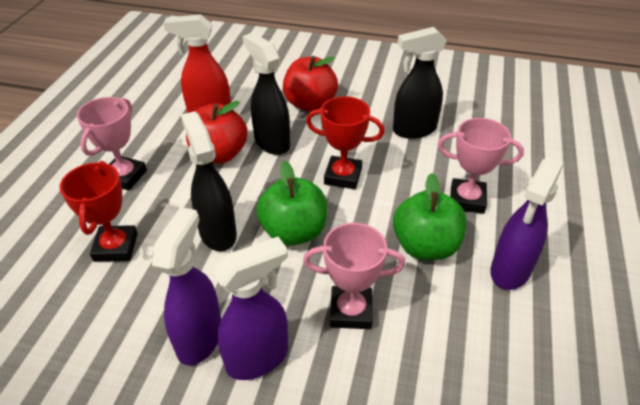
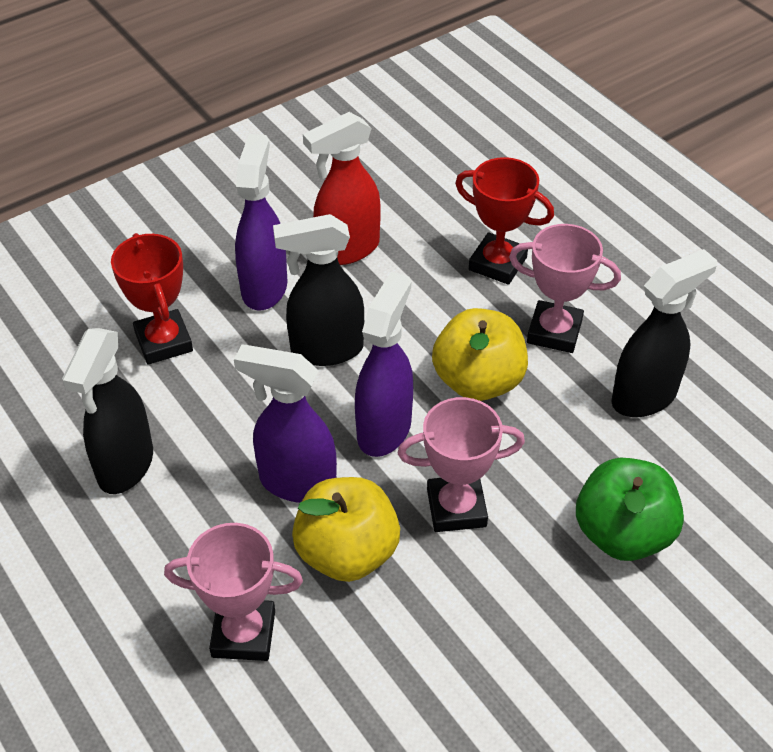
green apple: [257,161,327,246] [393,173,467,260] = 2 -> [576,458,684,561] = 1
red apple: [186,101,248,164] [283,56,338,112] = 2 -> none = 0
yellow apple: none = 0 -> [292,477,400,582] [432,308,528,401] = 2

